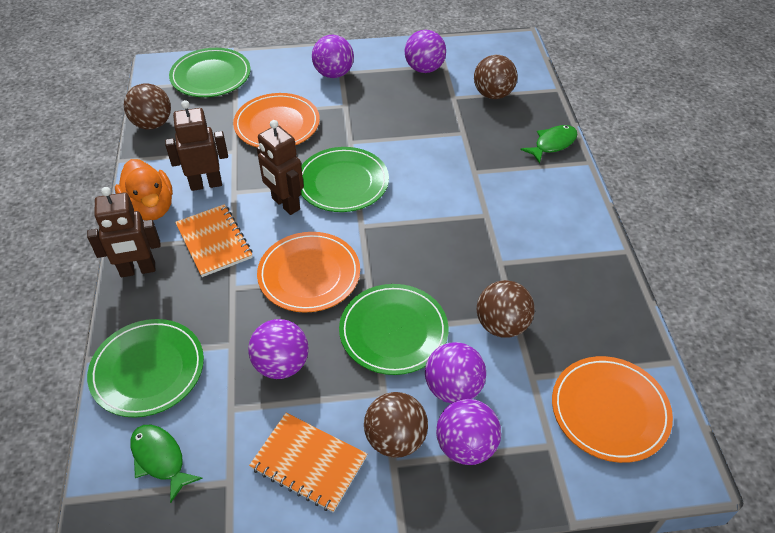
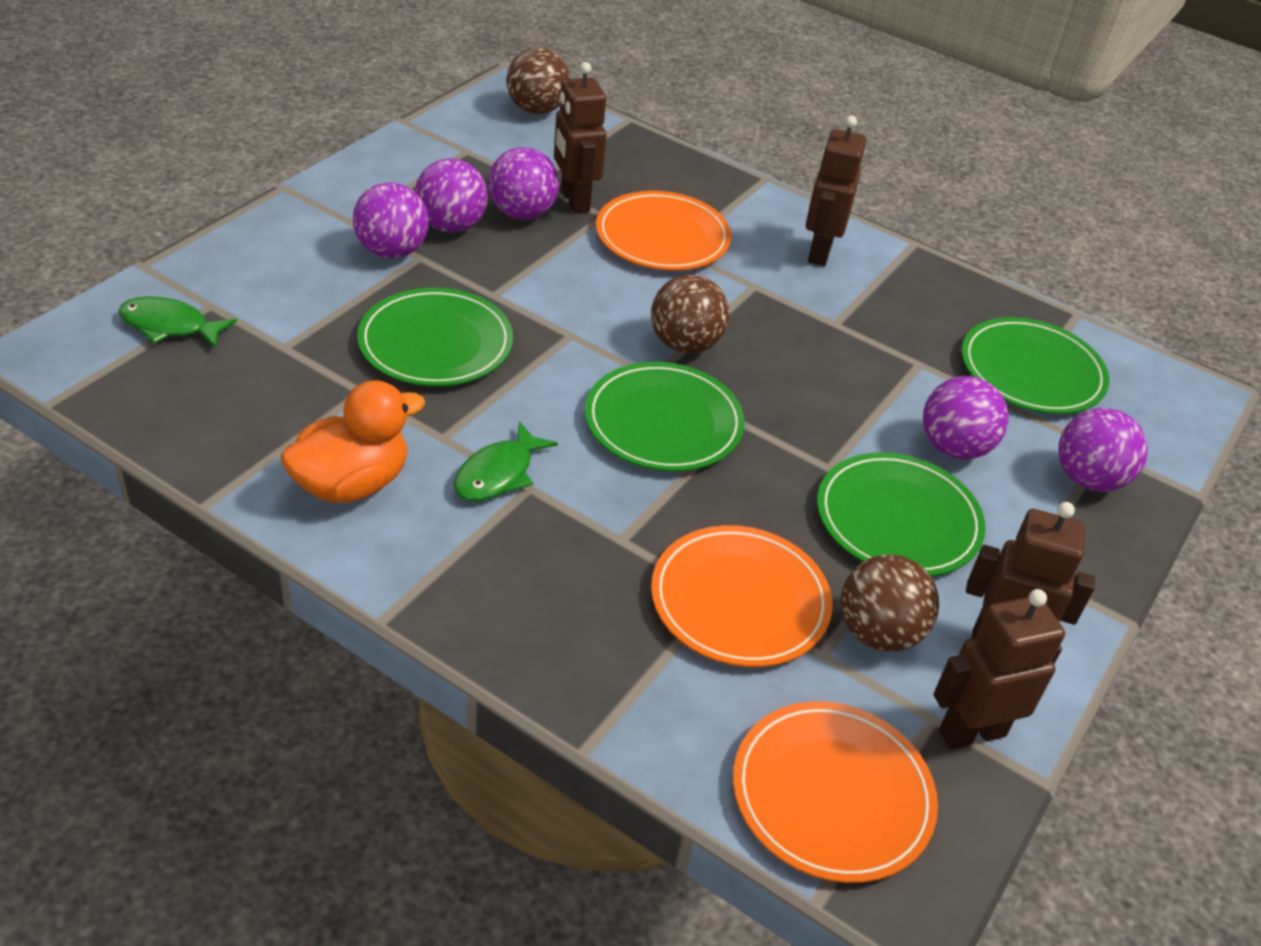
brown ball: [124,84,171,129] [364,392,428,457] [474,55,518,99] [477,280,535,338] = 4 -> [506,48,570,114] [651,275,729,353] [841,554,939,652] = 3
brown robot: [87,187,161,277] [165,100,228,191] [257,120,304,215] = 3 -> [554,62,607,213] [806,116,866,266] [934,589,1065,750] [966,502,1095,638] = 4
orange notebook: [175,204,253,277] [249,413,367,513] = 2 -> none = 0

